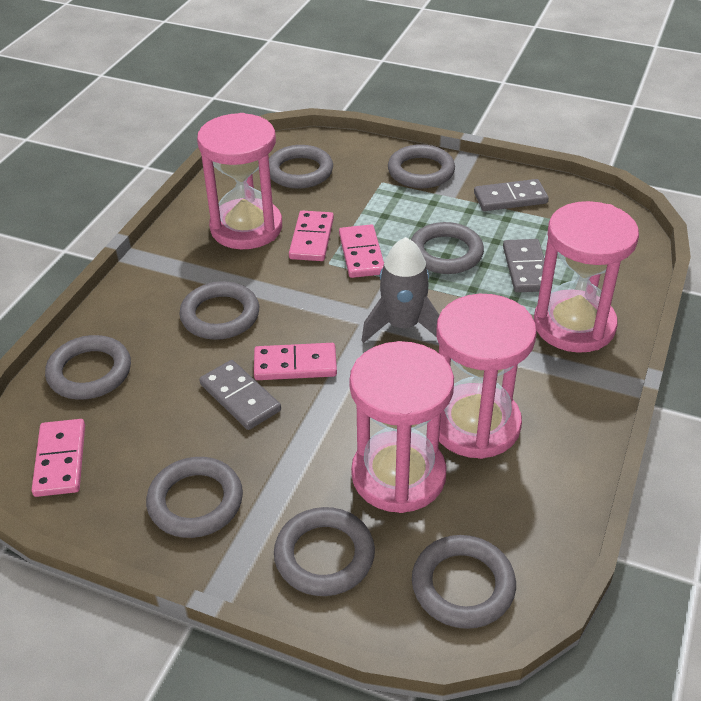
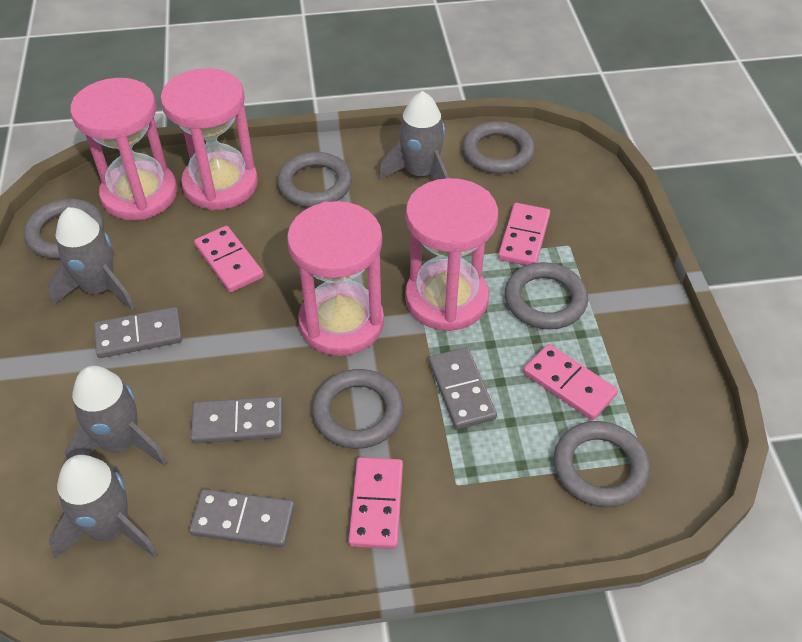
grey domino: [199,360,281,430] [474,179,549,211] [503,239,552,293] = 3 -> [94,307,182,358] [189,489,295,548] [190,396,283,444] [429,347,497,429] = 4
grey ring: [45,335,131,400] [146,457,243,538] [179,281,259,340] [269,145,333,189] [274,507,375,596] [388,144,455,188] [411,222,484,274] [412,535,516,629] = 8 -> [24,199,104,259] [277,152,352,207] [312,369,404,449] [463,121,535,174] [505,262,588,329] [554,421,650,507] = 6
grey rocket: [361,237,439,343] = 1 -> [48,207,135,311] [49,455,158,559] [65,366,167,466] [378,91,449,180] = 4

